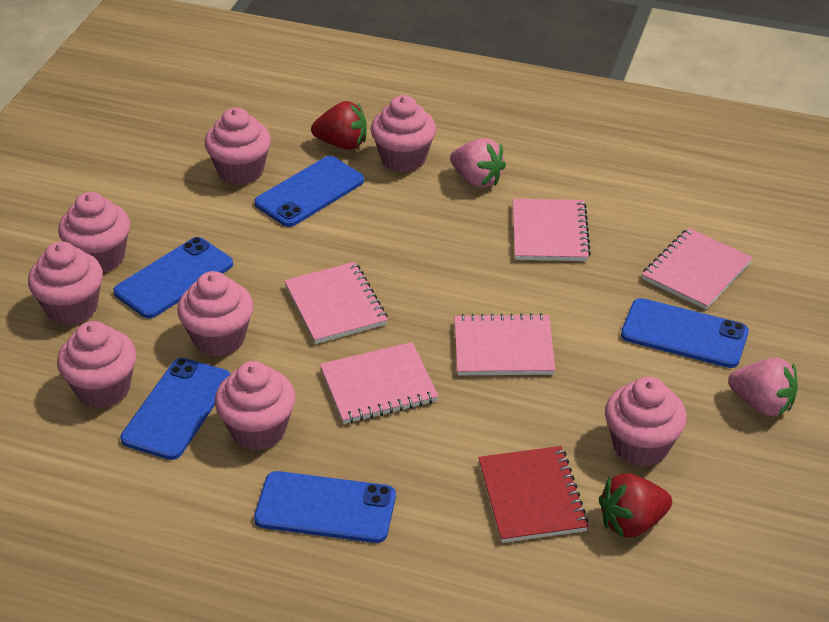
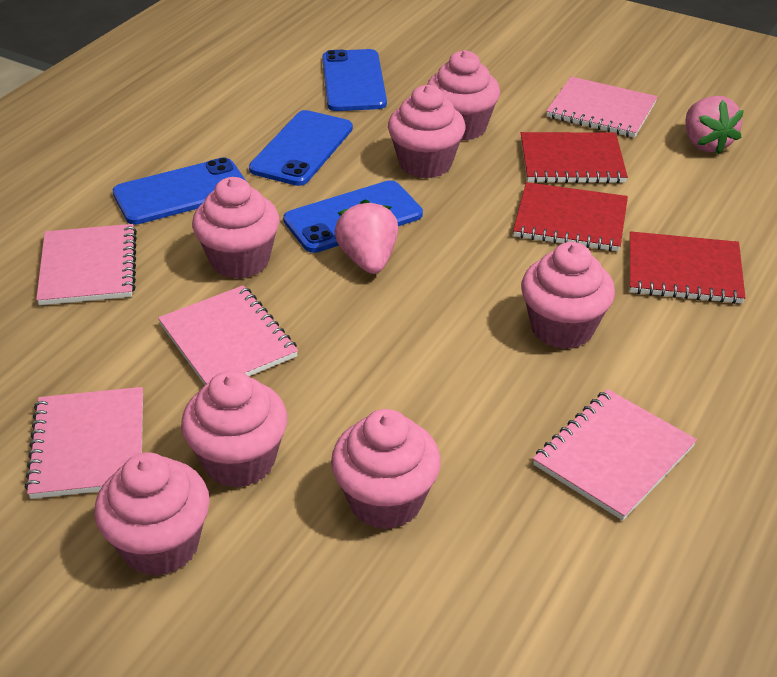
blue phone: [114,237,233,319] [120,358,231,460] [254,156,364,227] [254,471,396,543] [621,298,749,368] = 5 -> [113,157,246,225] [249,110,353,186] [283,180,423,253] [322,49,387,111] = 4
pink cupcake: [28,241,103,325] [57,321,137,408] [58,192,130,273] [177,271,253,357] [205,107,271,185] [215,361,296,450] [371,95,436,172] [605,377,687,466] = 8 -> [94,452,210,576] [181,370,287,488] [192,177,280,279] [331,409,441,529] [388,85,465,179] [427,50,500,141] [521,242,615,349] = 7
red notebook: [478,446,589,543] = 1 -> [513,182,628,251] [521,132,628,183] [629,231,746,304] = 3
red strawberry: [311,101,367,150] [599,474,672,538] = 2 -> none = 0

